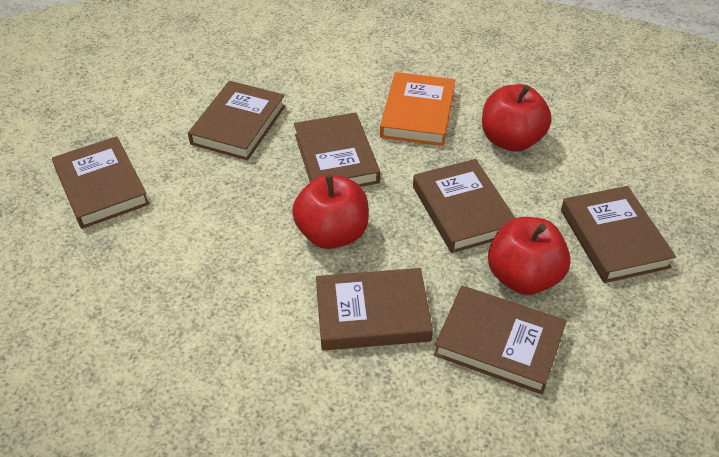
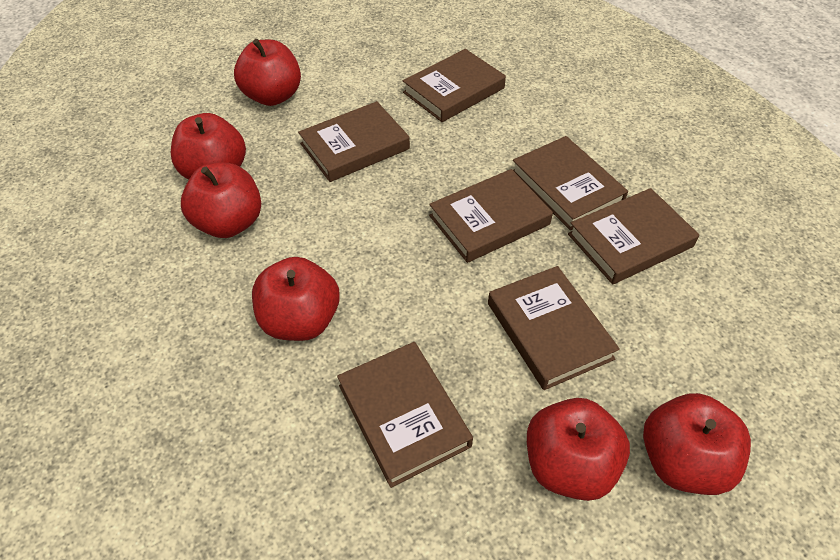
orange book: [380,72,455,146] = 1 -> none = 0
red apple: [292,174,369,249] [482,84,552,152] [488,217,571,295] = 3 -> [171,113,246,180] [181,163,261,238] [234,39,301,106] [252,257,340,341] [527,398,630,501] [643,393,751,495] = 6

